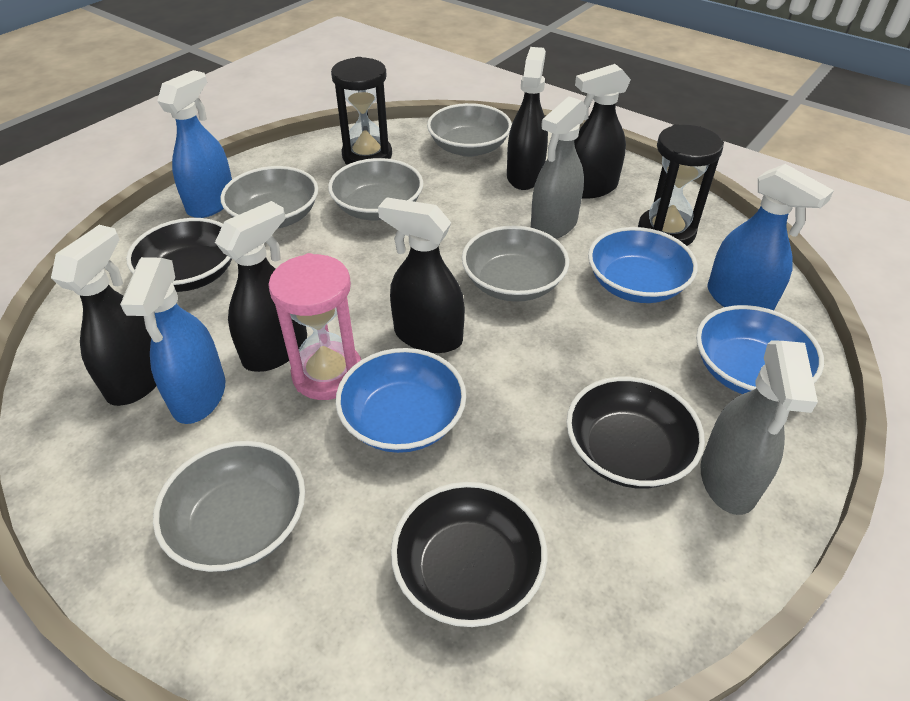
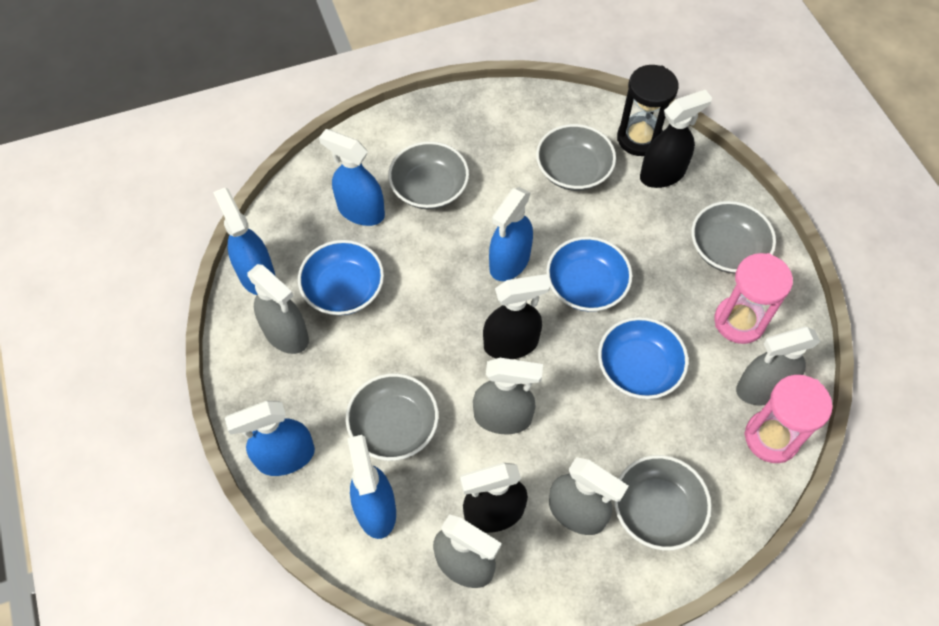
black bowl: [126,218,232,292] [391,482,547,627] [566,377,705,489] = 3 -> none = 0
black hourglass: [331,57,392,165] [638,124,724,246] = 2 -> [617,65,679,156] = 1
black spray bottle: [51,225,157,406] [215,201,307,372] [378,197,465,353] [507,47,548,190] [574,64,631,199] = 5 -> [460,463,528,533] [483,274,550,359] [640,90,712,188] = 3
blue spray bottle: [120,257,225,424] [157,70,232,218] [707,164,834,310] = 3 -> [213,187,275,295] [225,401,315,476] [319,129,385,226] [347,435,396,539] [489,187,533,281] = 5
grey spray bottle: [531,96,587,239] [700,341,818,515] = 2 -> [247,264,309,354] [433,514,502,588] [473,358,543,434] [549,457,629,535] [736,326,821,406] = 5
pink hourglass: [268,253,361,400] = 1 -> [714,253,793,344] [744,375,833,463] = 2

